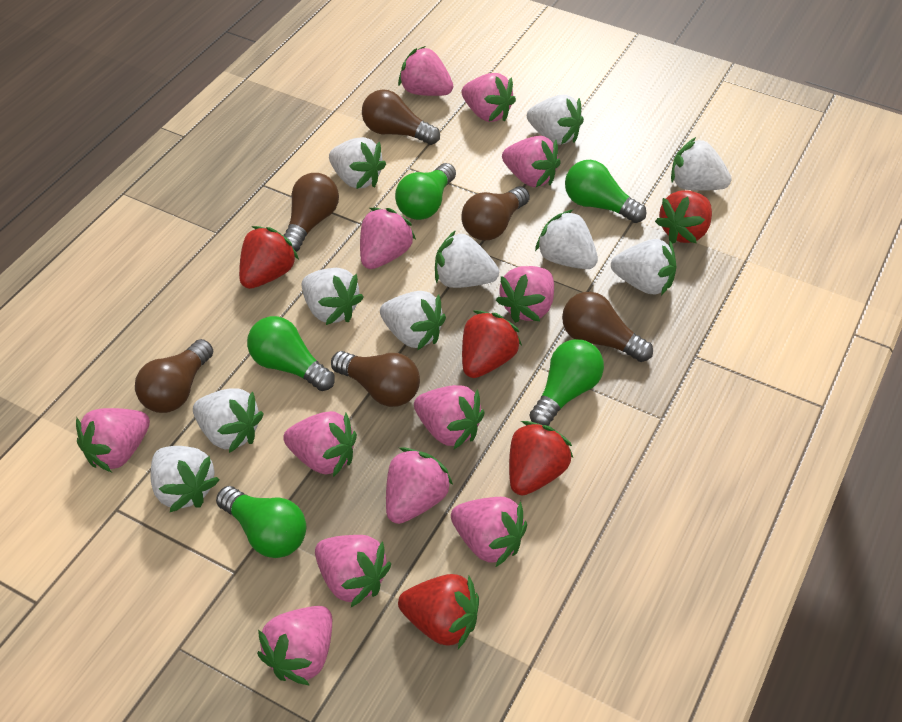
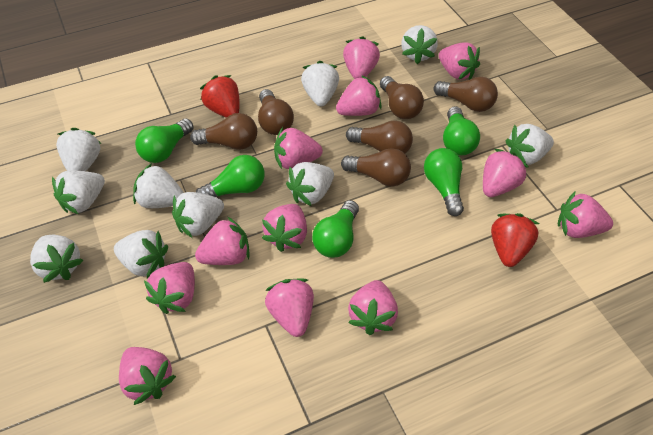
red strawberry: [239,226,299,289] [398,574,479,649] [462,310,522,378] [509,421,573,496] [655,191,712,244] = 5 -> [200,75,240,118] [491,213,539,267] = 2

